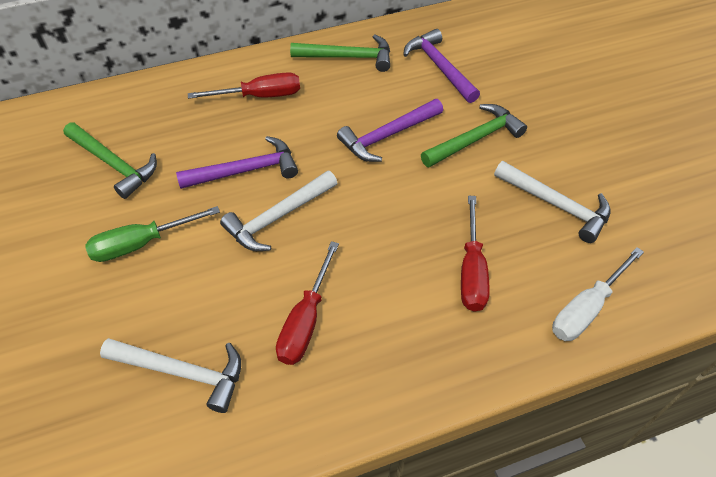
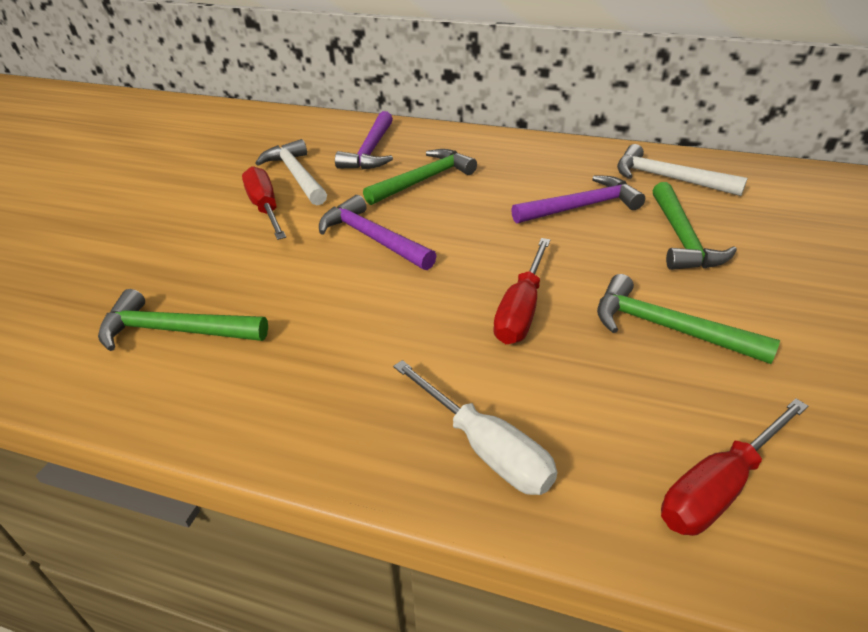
green hammer: [63,122,157,199] [290,35,390,72] [421,104,527,167] = 3 -> [98,289,268,351] [363,149,477,205] [597,274,780,364] [652,182,737,270] = 4
green screwdriver: [85,206,220,262] = 1 -> none = 0
white hammer: [100,338,241,413] [220,171,337,251] [494,161,611,243] = 3 -> [255,139,327,205] [617,144,748,196] = 2

